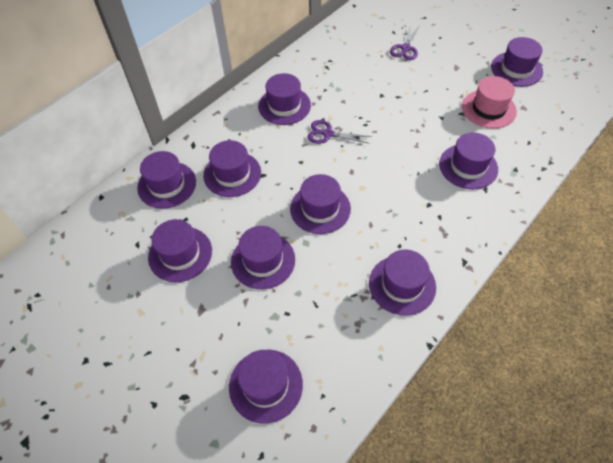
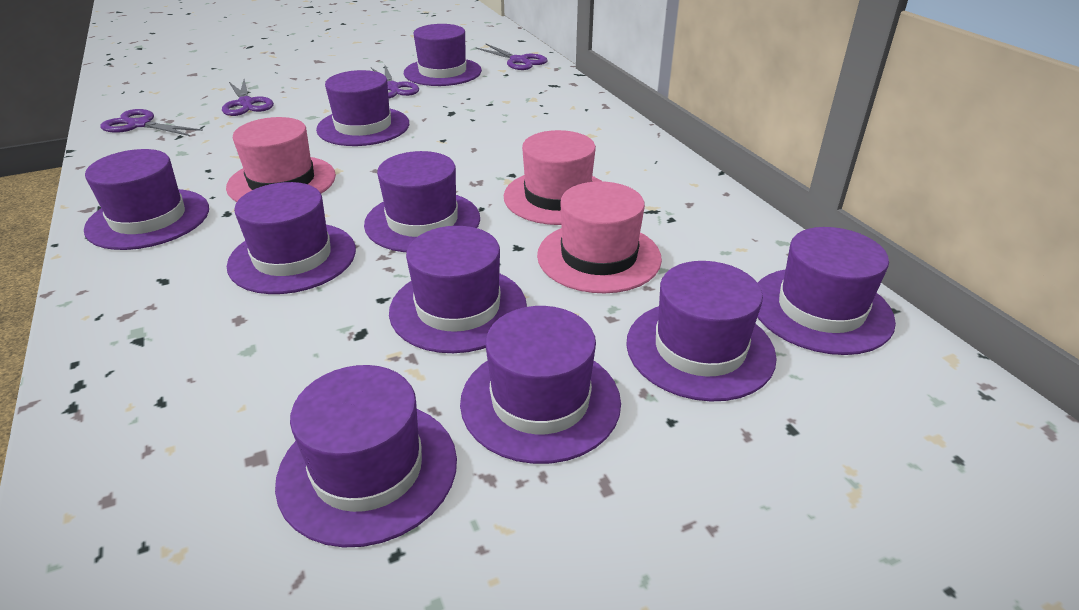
pink hat: [462,76,517,129] = 1 -> [226,117,336,202] [504,130,603,225] [537,181,662,293] = 3
purple scissors: [307,120,371,144] [390,24,419,60] = 2 -> [100,109,203,136] [222,79,274,116] [371,65,419,99] [475,43,548,70] = 4

